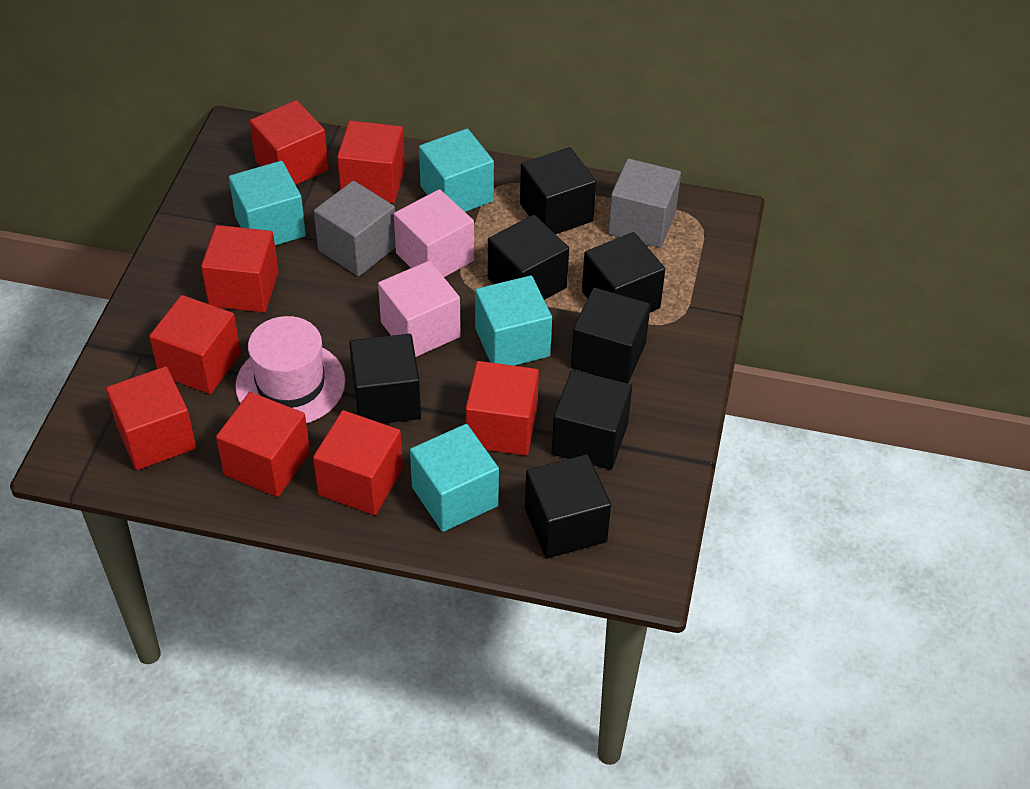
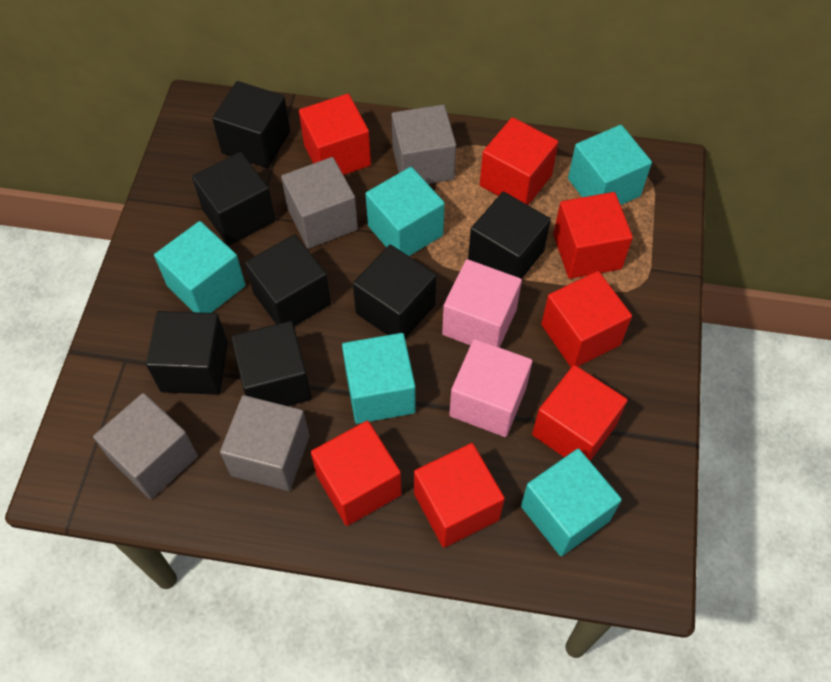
grey cube: [314,181,396,276] [608,158,681,248] = 2 -> [93,393,198,499] [220,395,309,491] [281,157,358,249] [392,105,456,184] = 4
pink hat: [235,316,346,423] = 1 -> none = 0
red cube: [106,366,196,470] [149,295,241,394] [201,225,279,313] [216,392,310,497] [250,100,329,185] [313,410,403,515] [337,121,405,203] [465,361,539,455] = 8 -> [299,94,371,175] [311,421,402,526] [414,443,505,548] [480,117,558,205] [532,365,628,461] [541,271,632,367] [553,192,633,279] = 7
turquoise cube: [229,161,306,245] [410,424,499,532] [419,129,494,212] [475,275,552,366] = 4 -> [154,221,246,313] [342,333,416,424] [366,167,445,256] [521,449,622,556] [568,125,652,205] = 5

